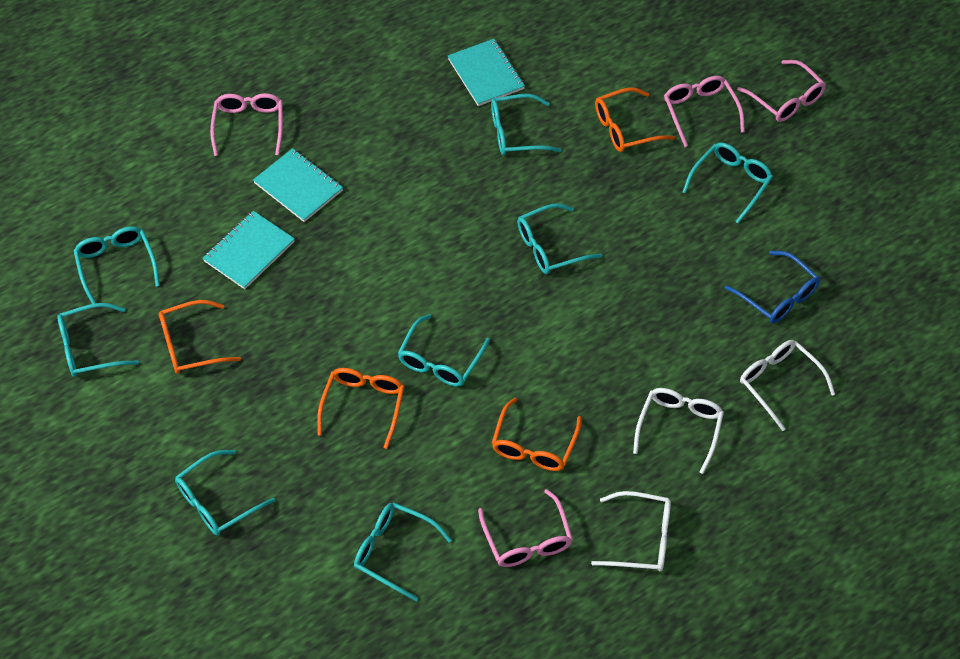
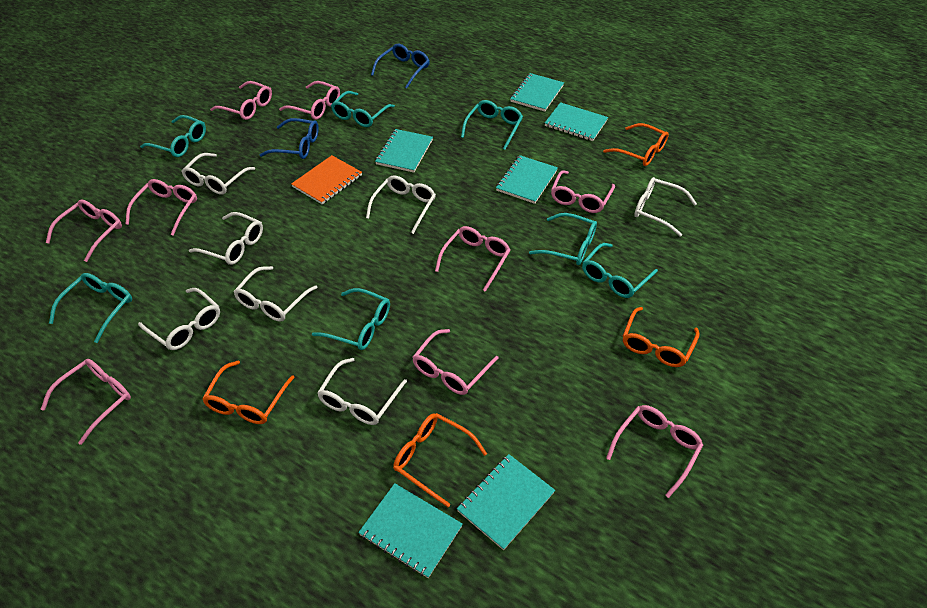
blue glasses: [725,251,820,324] = 1 -> [260,118,319,159] [371,43,430,89] = 2
orange notebook: none = 0 -> [291,155,362,205] = 1
pink glasses: [210,93,283,156] [478,489,573,567] [664,76,745,147] [737,60,826,122] = 4 -> [41,359,131,445] [46,200,122,262] [126,179,197,236] [210,81,272,120] [279,81,340,120] [413,329,499,395] [435,226,511,292] [551,170,615,213] [606,405,703,498] = 9
turquoise glasses: [57,303,139,377] [73,226,160,304] [175,450,275,535] [354,502,452,601] [398,314,490,387] [491,94,561,155] [517,203,602,274] [682,142,773,224] = 8 -> [49,273,132,343] [140,115,206,157] [312,288,390,350] [331,91,395,127] [461,100,523,150] [529,213,597,265] [582,243,658,298] = 7
turquoise notebook: [202,211,295,289] [253,148,343,222] [448,39,525,106] = 3 -> [358,483,463,578] [375,129,433,173] [457,454,555,550] [496,155,558,204] [510,73,564,112] [545,102,608,141] = 6
white glasses: [591,491,671,571] [633,388,724,474] [740,340,835,431] = 3 -> [138,288,220,350] [182,153,255,195] [189,212,263,265] [234,266,318,322] [317,358,407,425] [366,175,436,234] [634,177,697,237] = 7

